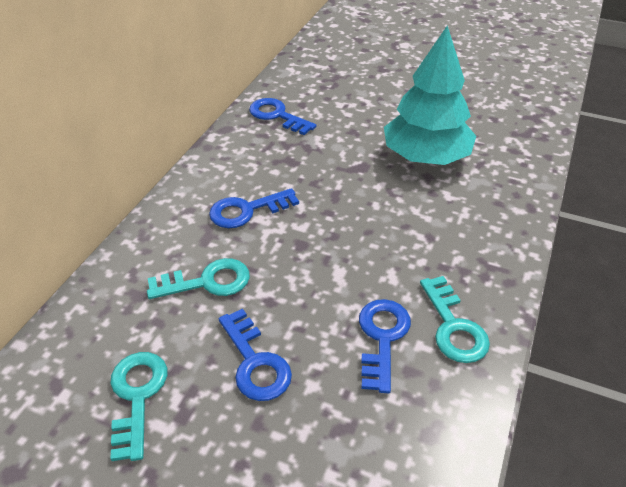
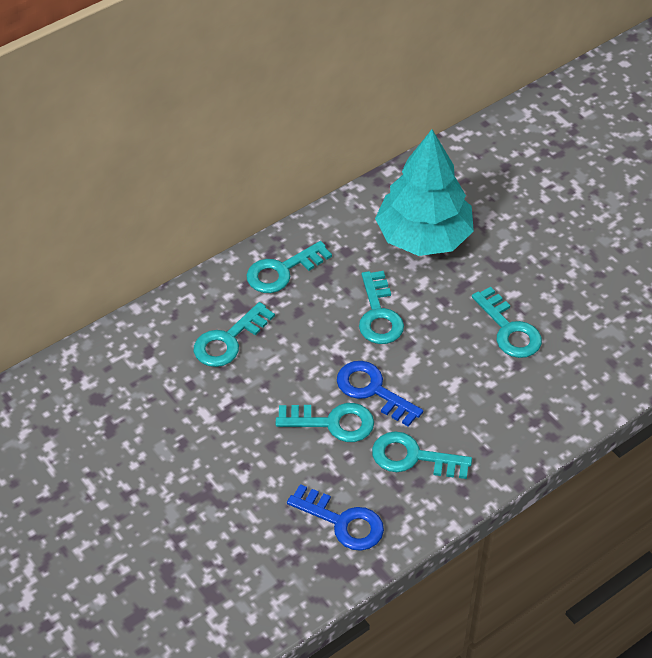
blue key: [209,188,299,228] [219,309,292,401] [249,98,316,135] [359,299,411,393] = 4 -> [287,484,384,551] [337,361,423,427] = 2
turquoise key: [110,352,167,461] [147,258,250,299] [420,276,490,363] = 3 -> [194,302,275,367] [246,241,332,293] [276,403,374,442] [359,271,404,344] [372,431,472,479] [472,287,542,358] = 6

